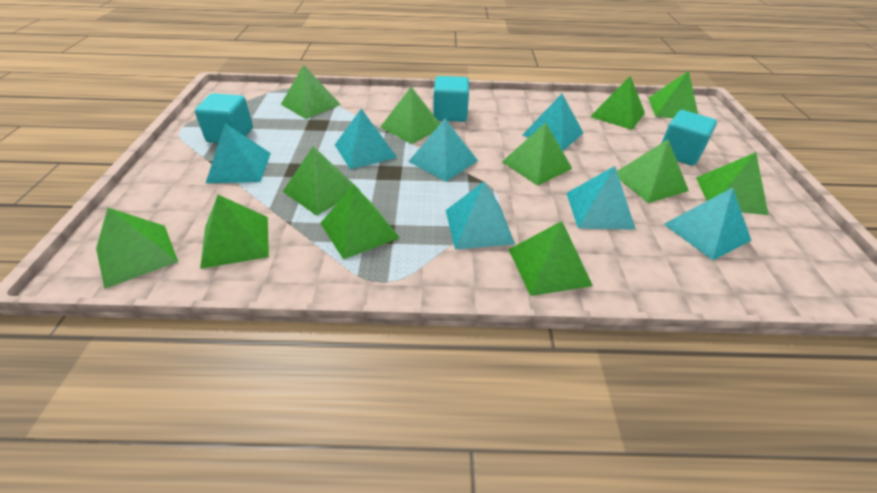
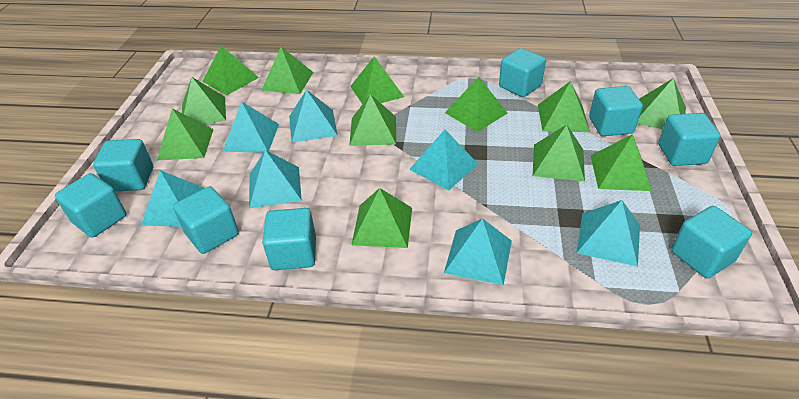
turquoise cube: [195,93,253,143] [433,76,469,122] [662,110,717,166] = 3 -> [55,173,126,238] [93,139,153,192] [173,186,239,254] [262,208,316,270] [499,48,546,97] [589,86,643,136] [658,113,721,166] [671,206,752,278] = 8

